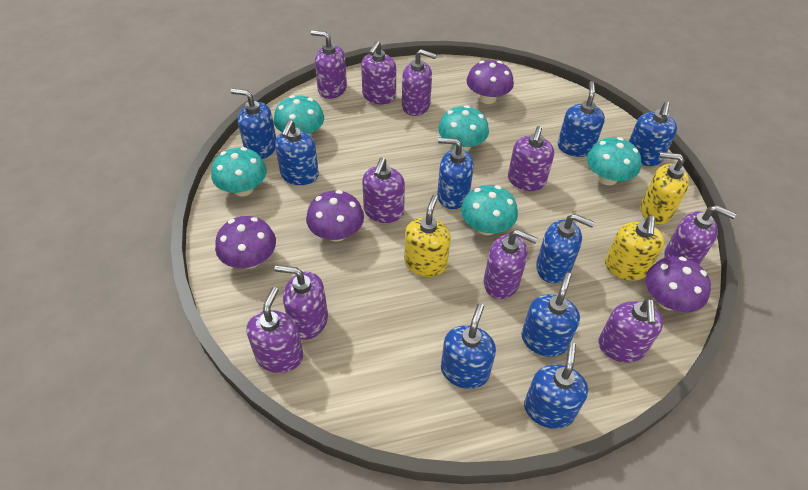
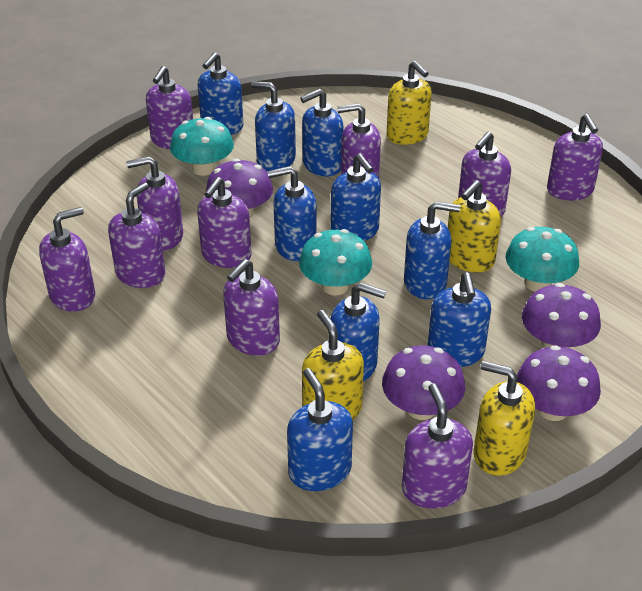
turquoise mushroom: [211,147,267,197] [274,95,324,136] [438,105,489,151] [461,185,518,235] [587,137,641,185] = 5 -> [170,117,234,176] [299,229,372,296] [506,227,579,292] = 3
yellow soap dispenser: [404,195,451,277] [605,216,664,281] [641,152,689,225] = 3 -> [302,310,364,421] [386,61,432,145] [448,180,501,272] [473,361,535,476] = 4

